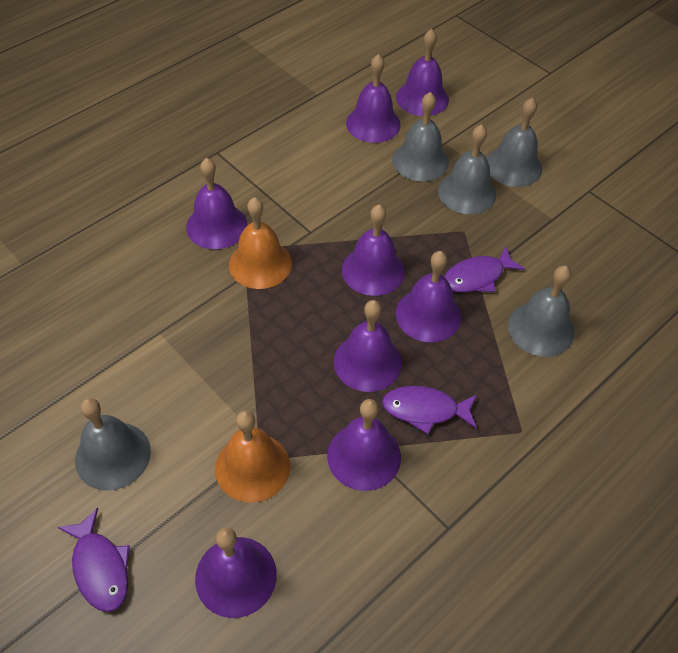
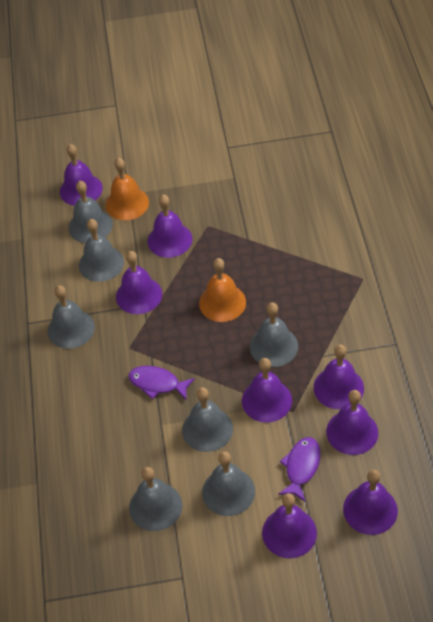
grey bell: [75,398,151,491] [392,92,449,181] [438,124,496,214] [487,98,542,187] [508,266,574,357] = 5 -> [48,285,95,349] [69,181,113,243] [79,219,124,282] [129,467,182,531] [182,387,233,452] [202,451,255,516] [250,303,298,367] = 7
purple fish: [58,508,130,612] [382,386,477,434] [444,246,525,292] = 3 -> [128,366,195,400] [278,437,320,502] = 2

